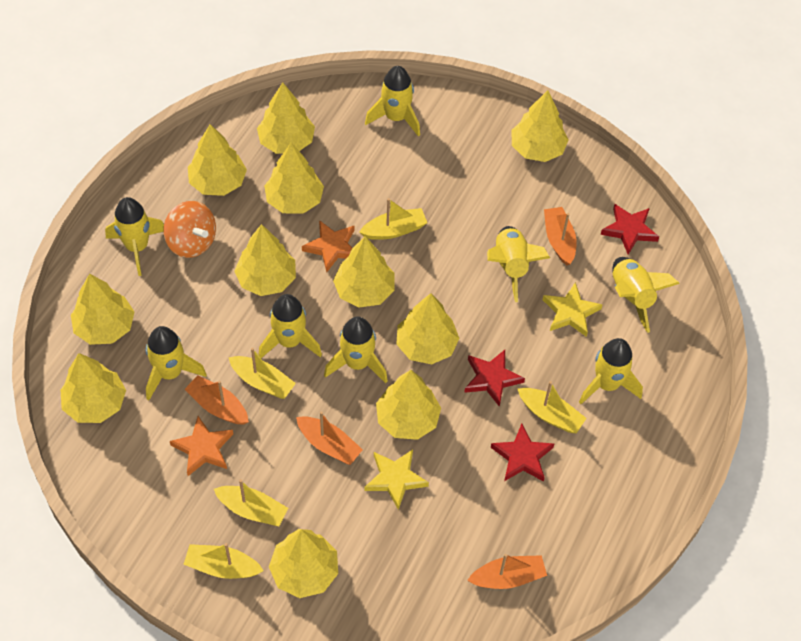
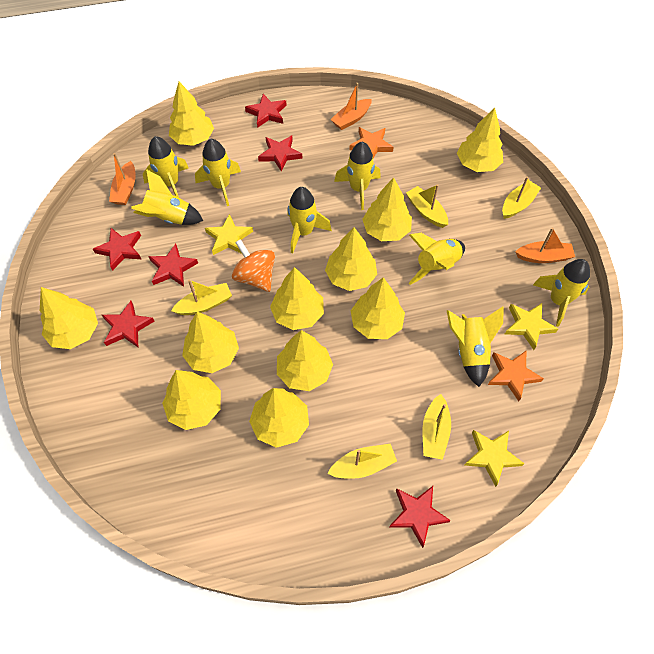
orange boat: [184,375,249,425] [296,411,363,465] [467,554,547,589] [544,207,577,265] = 4 -> [109,153,136,205] [330,83,372,130] [516,228,575,263] = 3
red star: [464,350,525,407] [491,424,554,482] [600,204,659,255] = 3 -> [93,228,141,271] [102,301,155,347] [148,244,198,287] [245,94,287,128] [258,136,303,172] [389,486,451,548] = 6
yellow star: [364,450,429,510] [543,282,603,337] = 2 -> [205,214,253,255] [465,430,525,487] [505,303,558,350] = 3

